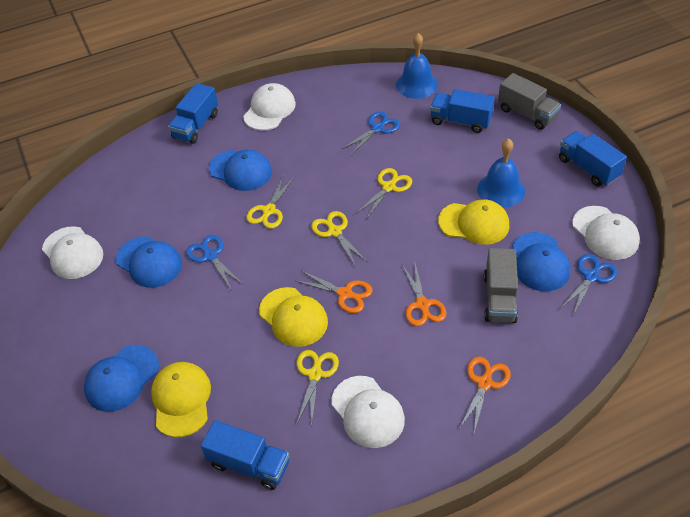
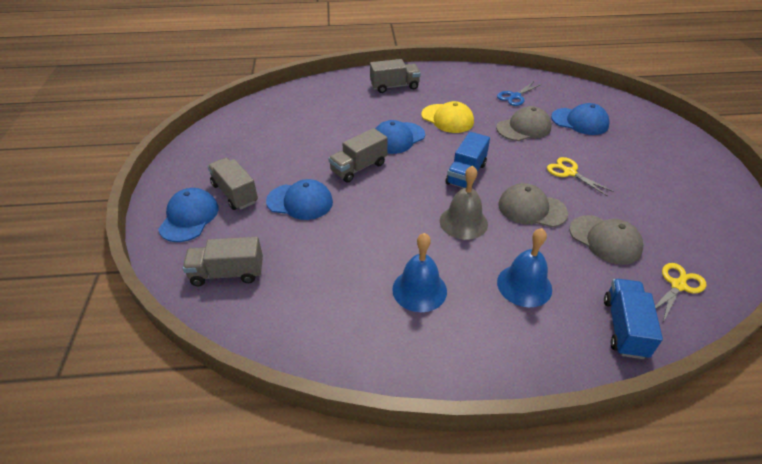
blue scissors: [186,235,242,291] [342,111,400,155] [560,254,617,315] = 3 -> [497,82,542,106] = 1
blue truck: [168,83,218,144] [201,420,289,490] [430,89,495,133] [559,131,627,186] = 4 -> [446,132,490,188] [604,279,663,359] = 2
grey bell: none = 0 -> [440,165,488,240] = 1
grey cap: none = 0 -> [496,106,551,141] [498,183,568,227] [569,215,643,265] = 3
grey truck: [484,248,518,323] [498,73,561,130] = 2 -> [183,237,263,286] [208,158,258,210] [328,128,388,182] [370,59,421,93] = 4
orange scissors: [294,270,372,313] [402,263,447,326] [459,357,511,433] = 3 -> none = 0
white cap: [42,226,103,279] [243,83,296,131] [331,376,405,448] [572,206,640,260] = 4 -> none = 0
yellow cap: [151,362,211,437] [259,287,328,347] [438,199,509,245] = 3 -> [421,101,474,133] = 1
yellow scissors: [246,175,294,229] [297,350,339,425] [311,211,367,266] [356,168,412,220] = 4 -> [547,157,614,196] [655,263,706,322] = 2

